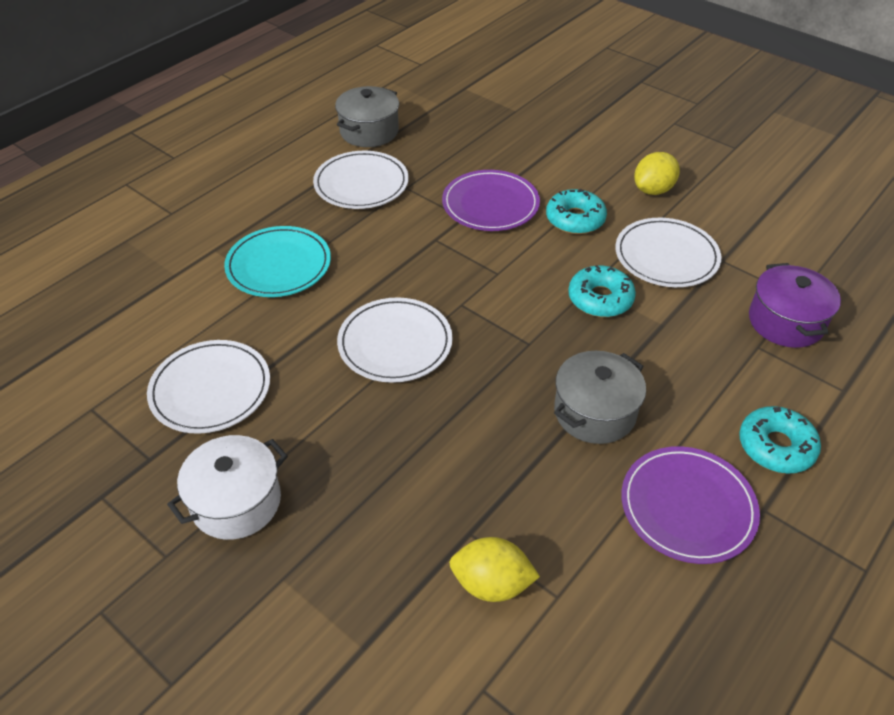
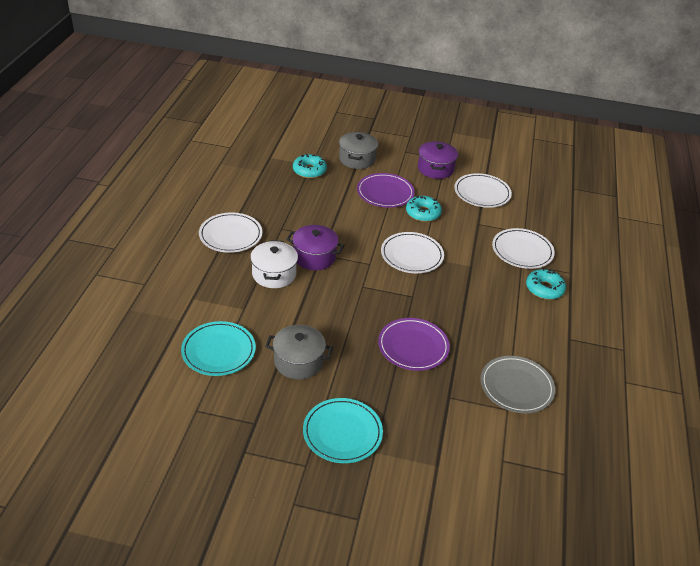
grey plate: none = 0 -> [480,356,555,413] = 1
purple pot: [749,263,841,348] = 1 -> [286,225,344,270] [418,141,458,179] = 2
turquoise plate: [224,226,331,297] = 1 -> [181,321,256,376] [303,398,383,463] = 2
yellow lemon: [449,537,540,602] [634,152,680,195] = 2 -> none = 0

